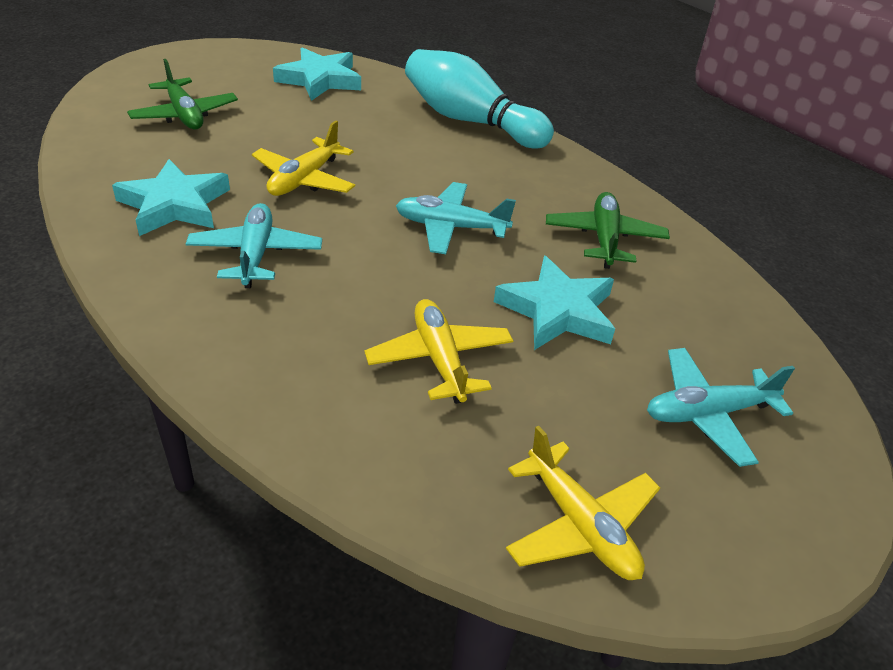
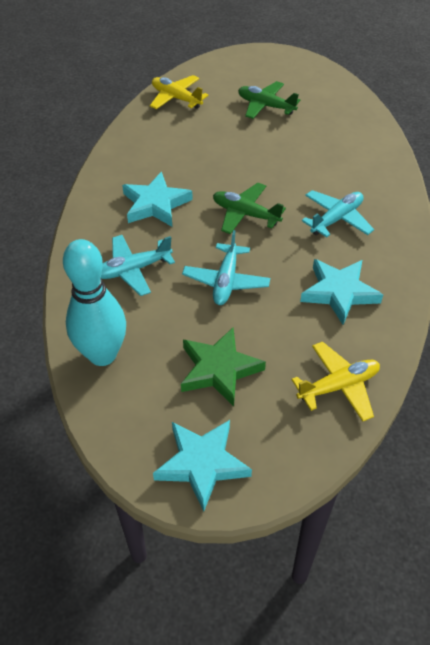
green star: none = 0 -> [181,328,266,407] = 1
yellow plane: [252,121,355,196] [364,299,513,404] [506,426,660,580] = 3 -> [150,75,208,109] [291,342,380,421] = 2

